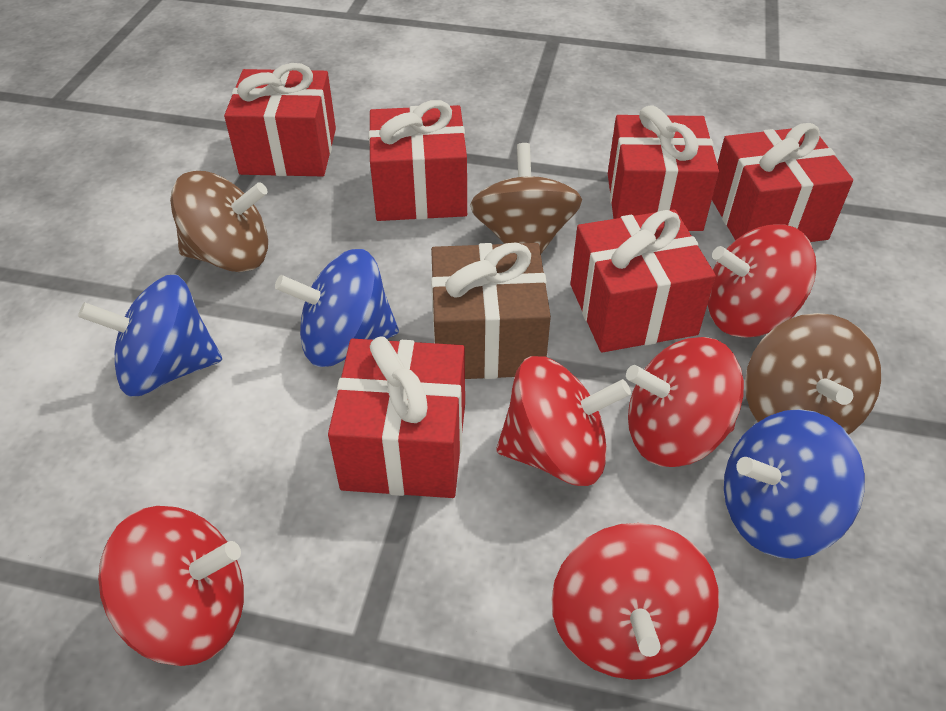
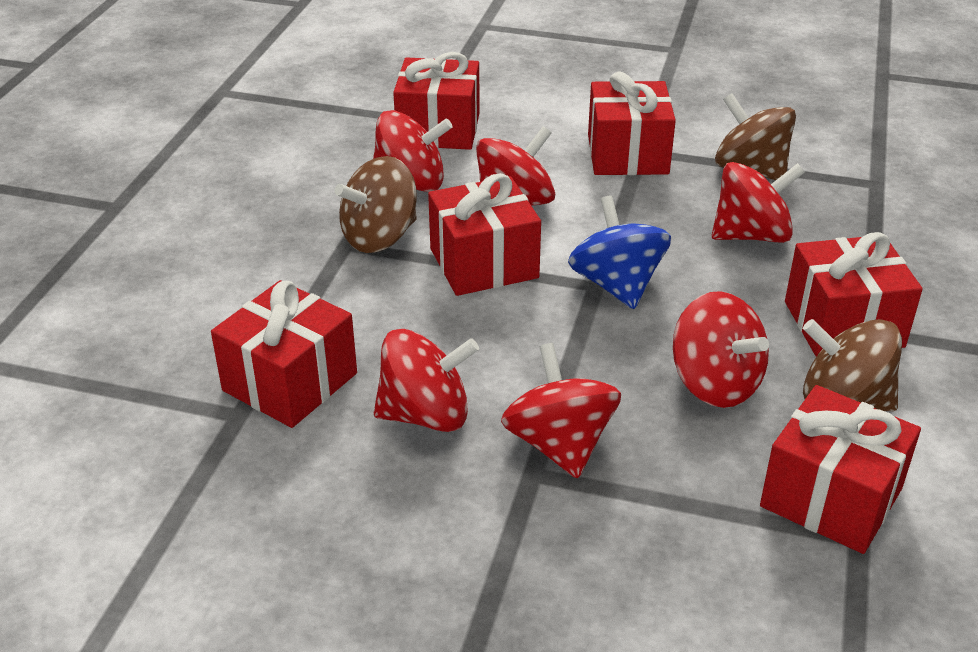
blue spinning top: [78,275,222,397] [275,249,399,367] [724,409,865,559] = 3 -> [568,195,671,309] = 1
brown gift: [431,242,551,379] = 1 -> none = 0
red spinning top: [98,506,244,666] [496,356,631,486] [551,523,719,680] [626,337,744,467] [708,225,817,337] = 5 -> [373,110,453,192] [374,329,479,432] [476,126,555,206] [501,343,621,479] [673,291,769,408] [712,162,805,243] = 6

